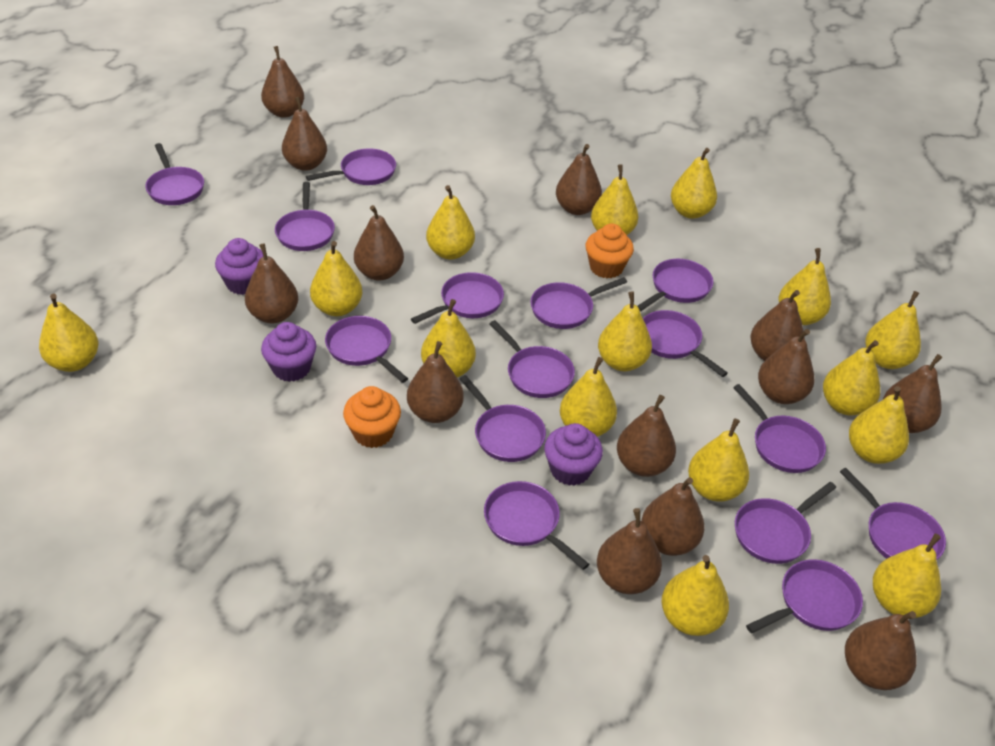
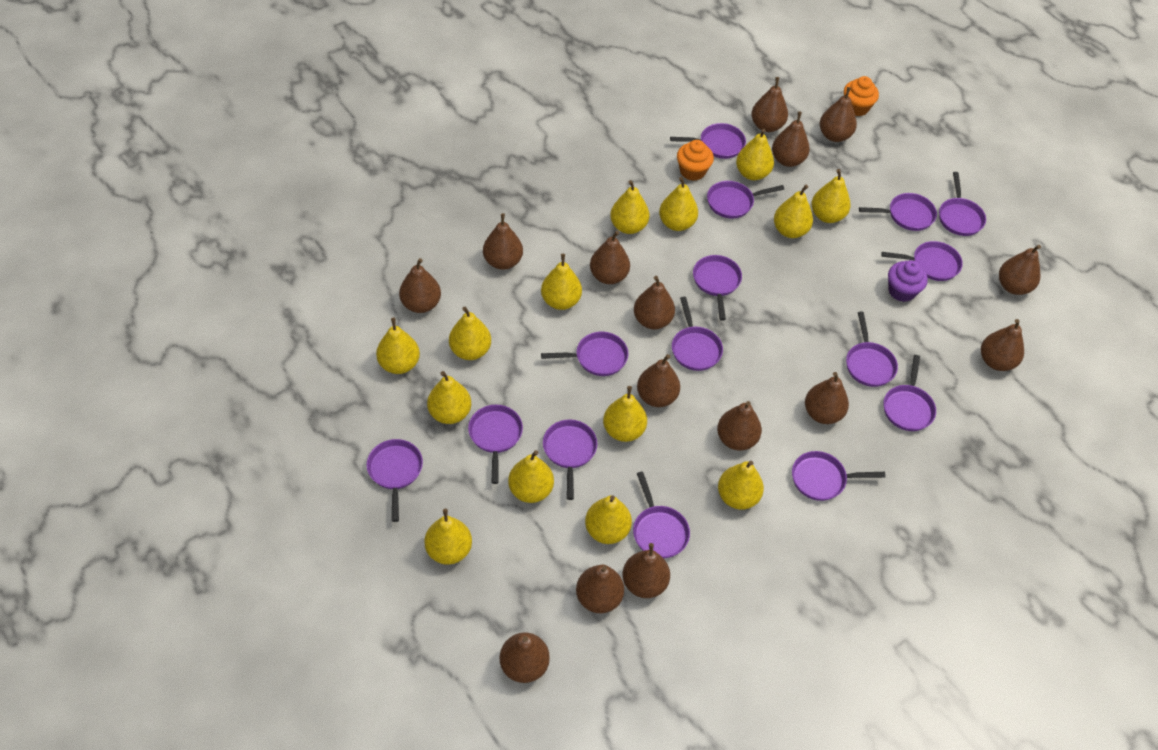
brown pear: [245,243,298,323] [261,46,304,118] [282,97,327,171] [354,205,404,281] [407,341,464,423] [556,144,602,215] [597,508,662,594] [617,395,676,477] [641,477,705,556] [750,290,805,361] [758,329,814,404] [845,611,917,690] [883,354,942,433] = 13 -> [399,258,441,313] [483,213,523,270] [500,632,550,683] [576,565,624,613] [590,231,630,284] [622,543,670,598] [634,276,675,329] [637,354,680,407] [717,401,762,450] [751,77,788,132] [772,111,810,167] [805,372,849,424] [820,87,857,142] [981,319,1024,371] [999,245,1041,295] = 15
purple cupcake: [215,238,263,295] [261,322,316,382] [544,423,603,486] = 3 -> [888,260,928,302] = 1
yellow pear: [39,294,98,372] [310,241,363,316] [421,299,476,378] [426,185,475,260] [560,357,617,437] [591,164,639,235] [598,291,652,371] [662,555,729,636] [671,148,717,219] [688,418,749,502] [779,248,831,325] [823,340,880,415] [849,386,909,464] [865,291,921,369] [873,533,941,618] = 15 -> [376,318,420,374] [424,509,472,565] [427,371,471,424] [449,307,491,360] [508,450,554,503] [541,254,582,310] [585,495,632,544] [603,386,647,442] [610,180,649,234] [659,177,698,231] [718,461,764,510] [736,129,774,180] [774,185,813,238] [812,169,851,223] = 14

